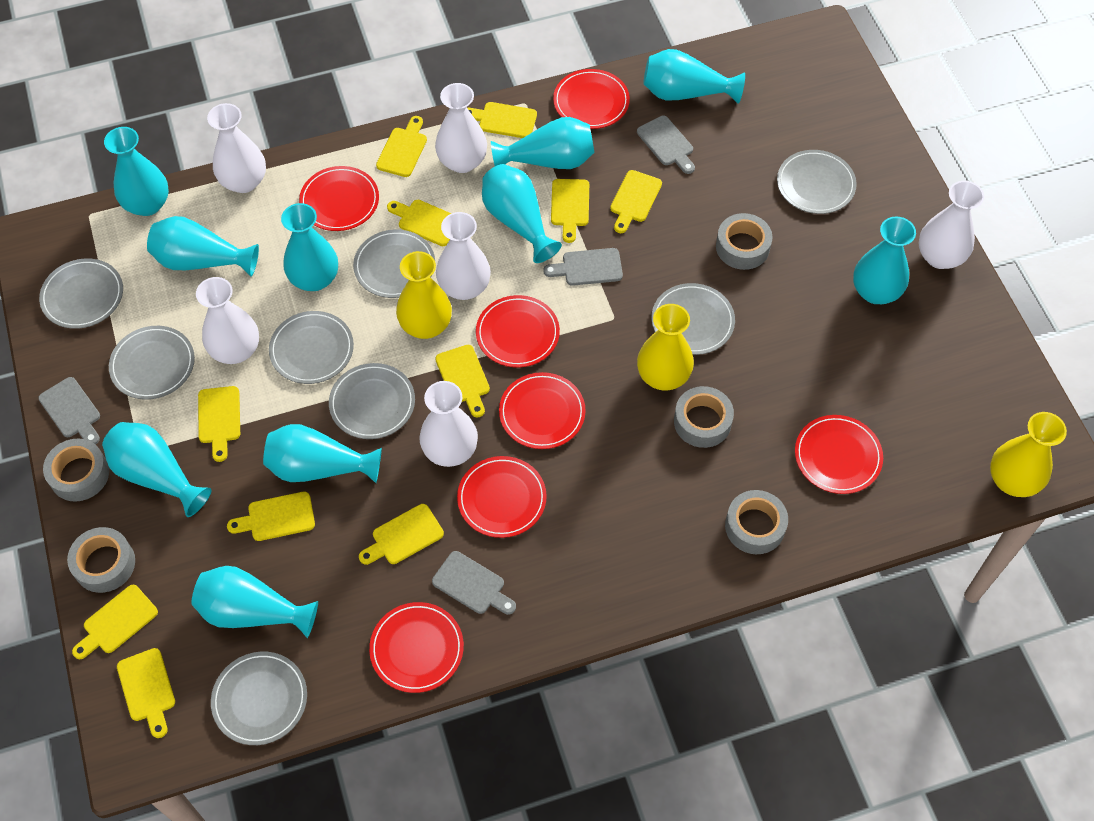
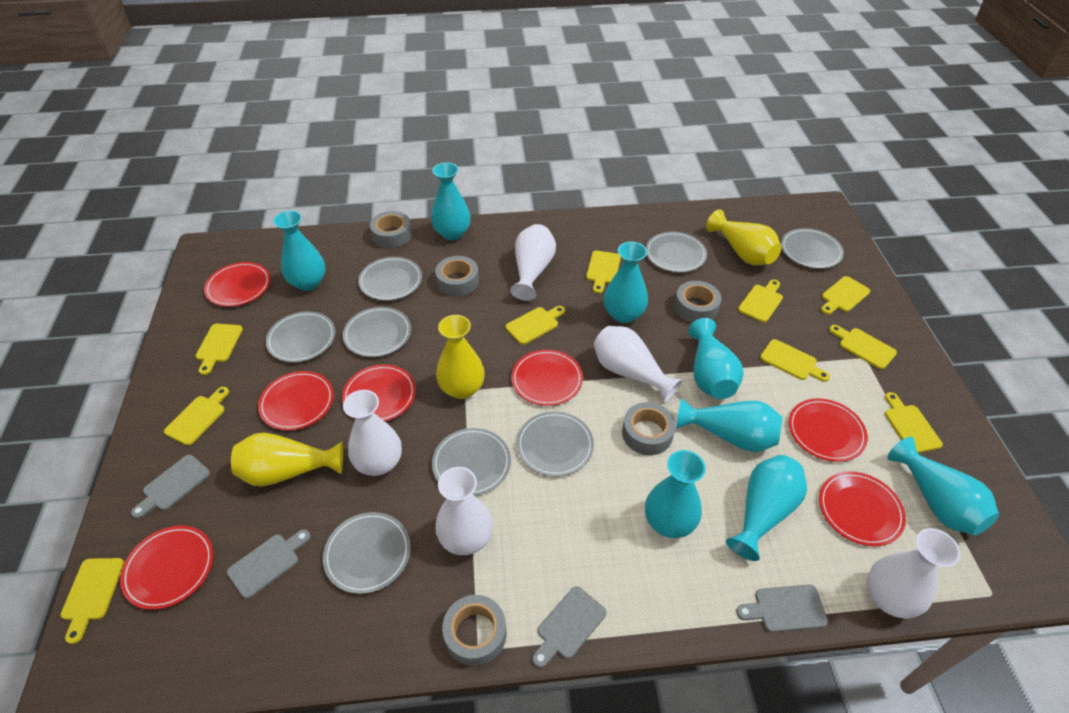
turquoise vase: [102,422,211,517] [104,127,169,216] [147,216,259,277] [191,566,318,638] [263,424,382,483] [281,203,338,291] [482,164,562,263] [491,117,594,169] [643,49,745,104] [853,216,916,304] = 10 -> [273,210,326,291] [431,162,471,240] [604,242,648,323] [645,450,706,538] [677,399,782,452] [688,318,744,399] [726,455,807,561] [887,437,999,535] = 8
white vase: [196,277,259,364] [207,103,266,193] [419,381,478,467] [435,83,487,173] [436,212,491,300] [919,181,984,269] = 6 -> [343,390,402,476] [435,467,493,555] [510,224,556,301] [594,326,683,403] [867,528,960,619] = 5
yellow cutting board: [72,585,158,659] [117,648,175,738] [198,386,240,462] [227,491,315,541] [359,504,444,565] [376,116,427,177] [387,200,451,246] [435,345,490,417] [468,102,537,138] [551,179,589,243] [610,170,662,233] = 11 -> [61,558,124,644] [164,387,229,445] [196,324,243,375] [506,306,565,345] [586,251,621,293] [738,280,783,323] [760,339,830,382] [821,276,870,314] [829,325,897,369] [885,392,943,453] = 10

